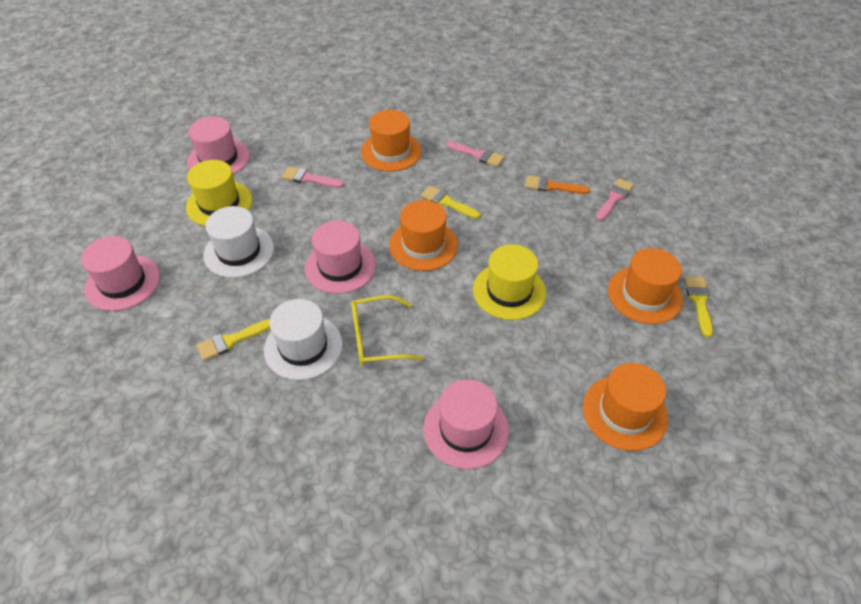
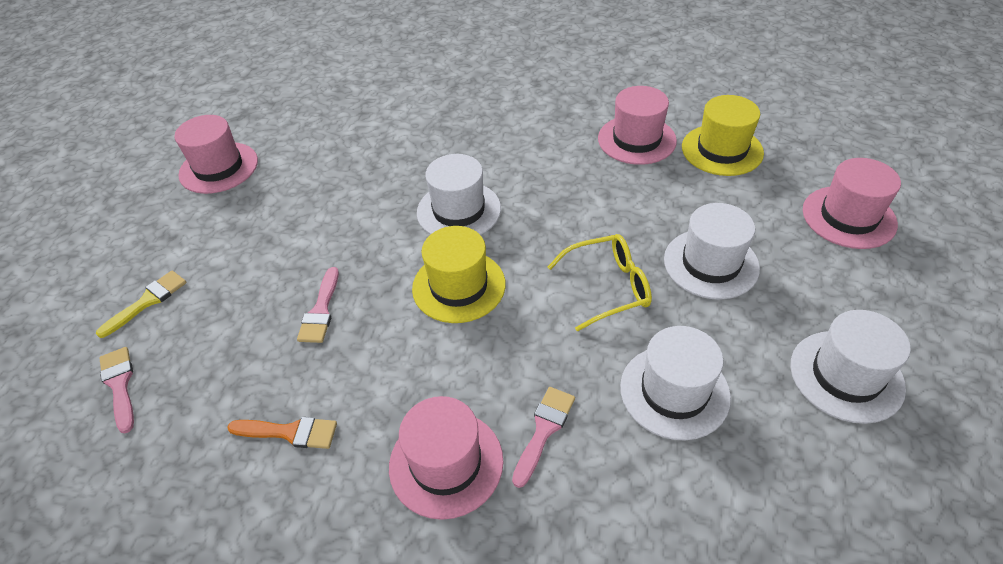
orange hat: [361,110,422,172] [389,200,458,271] [583,363,668,451] [608,248,683,324] = 4 -> none = 0
white hat: [203,206,274,278] [264,299,343,380] = 2 -> [417,154,501,235] [620,326,731,440] [664,203,760,300] [790,310,911,424] = 4
yellow brush: [197,319,270,361] [421,185,480,219] [685,276,713,337] = 3 -> [96,270,187,338] = 1

